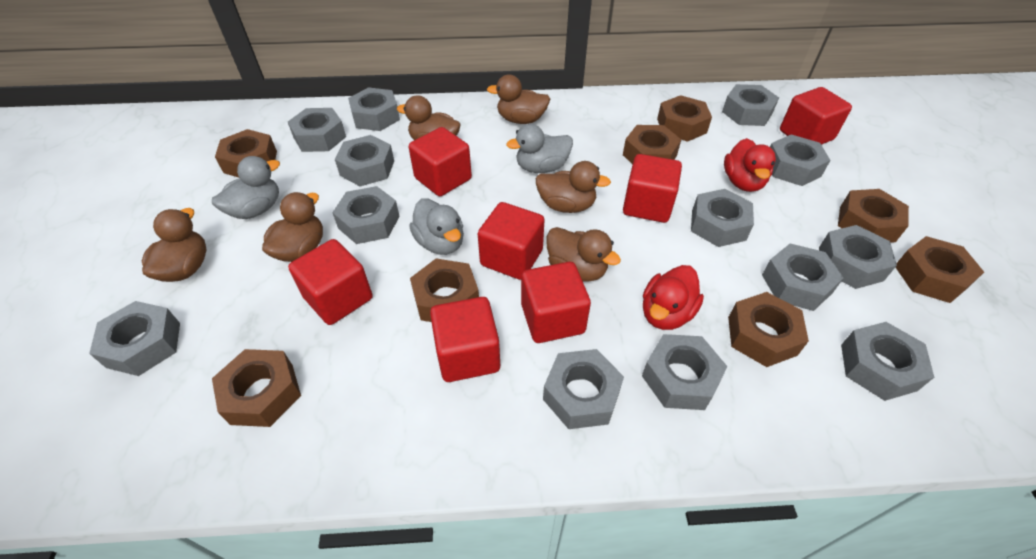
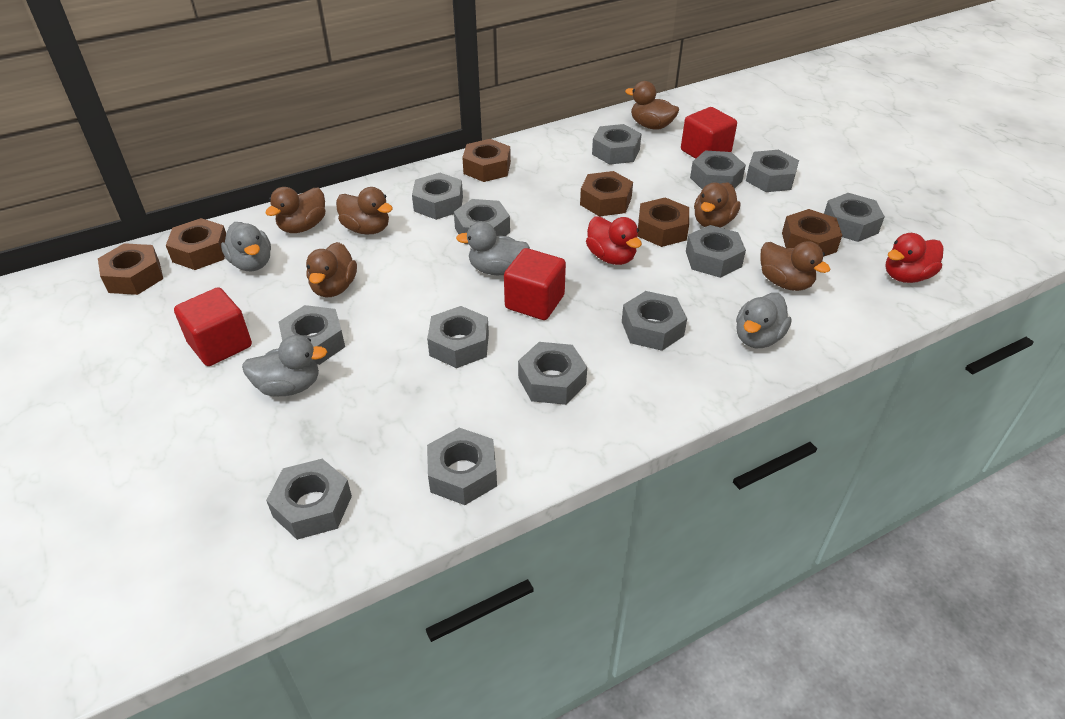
brown nut: [212,349,301,427] [215,129,277,178] [410,258,479,322] [623,125,681,164] [657,95,712,142] [728,292,809,367] [838,189,909,243] [895,236,984,303] = 8 -> [98,243,163,295] [166,218,226,270] [462,139,511,182] [580,171,633,217] [637,198,689,247] [782,209,842,257] = 6
grey duck: [212,156,280,219] [409,198,464,255] [506,124,573,173] = 3 -> [221,222,271,271] [242,335,327,397] [456,222,530,275] [736,293,792,348] = 4
red cube: [288,239,373,325] [409,127,472,196] [430,297,500,382] [478,202,545,280] [521,262,591,343] [623,154,682,223] [780,87,852,145] = 7 -> [174,287,252,366] [504,248,566,320] [681,107,737,159] = 3

